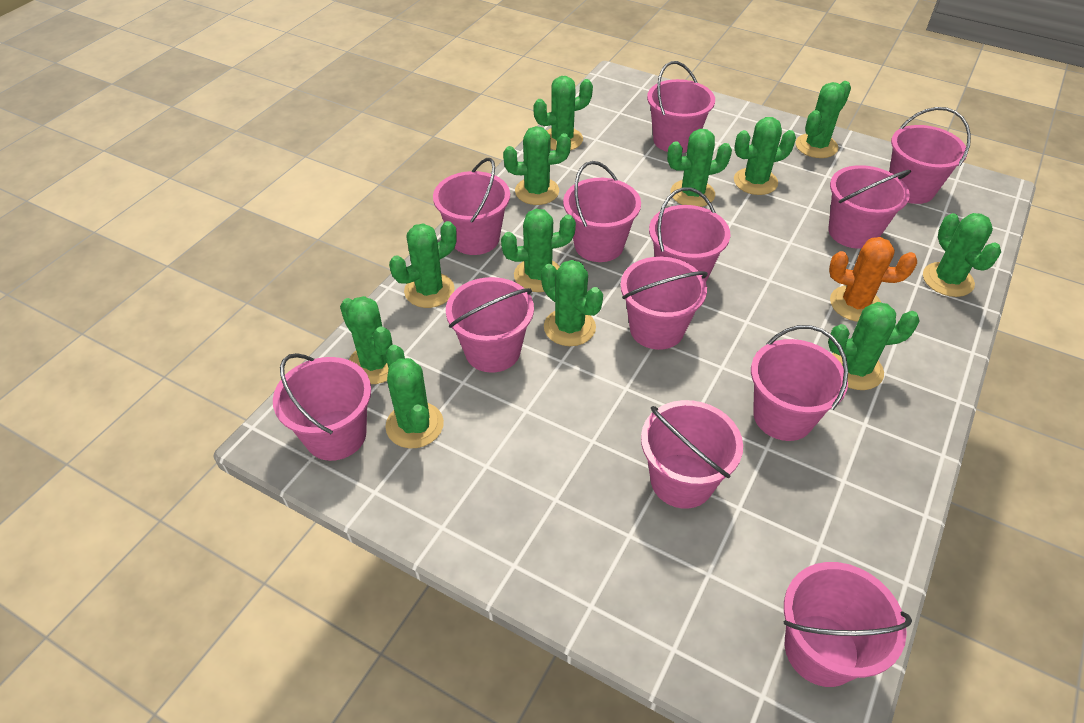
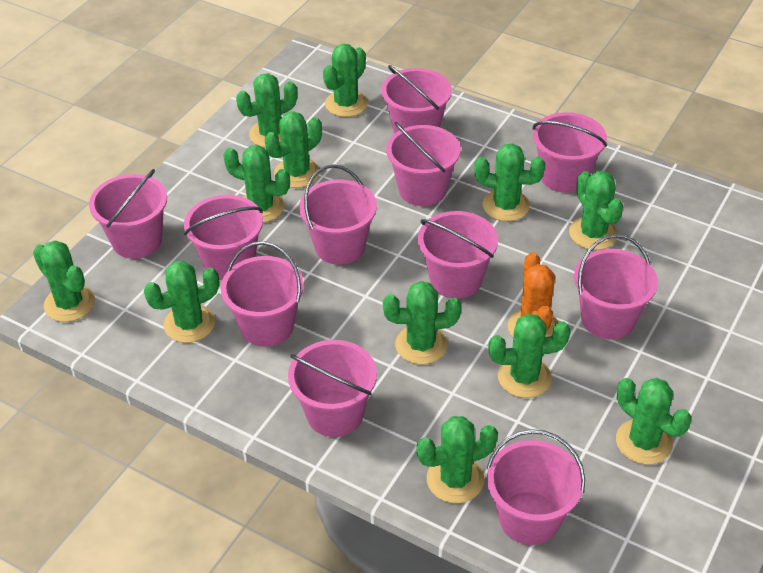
pink bucket: [273,353,371,461] [433,158,510,255] [446,277,534,373] [563,161,641,262] [620,257,708,350] [641,400,743,509] [647,61,715,153] [649,187,730,281] [751,325,848,441] [784,562,912,687] [828,165,911,249] [889,107,971,204] = 12 -> [89,169,167,259] [184,195,263,280] [221,241,304,347] [288,340,377,437] [299,165,377,265] [381,65,452,134] [386,122,461,206] [418,211,498,299] [486,429,585,545] [533,112,607,193] [574,234,658,339] = 11

